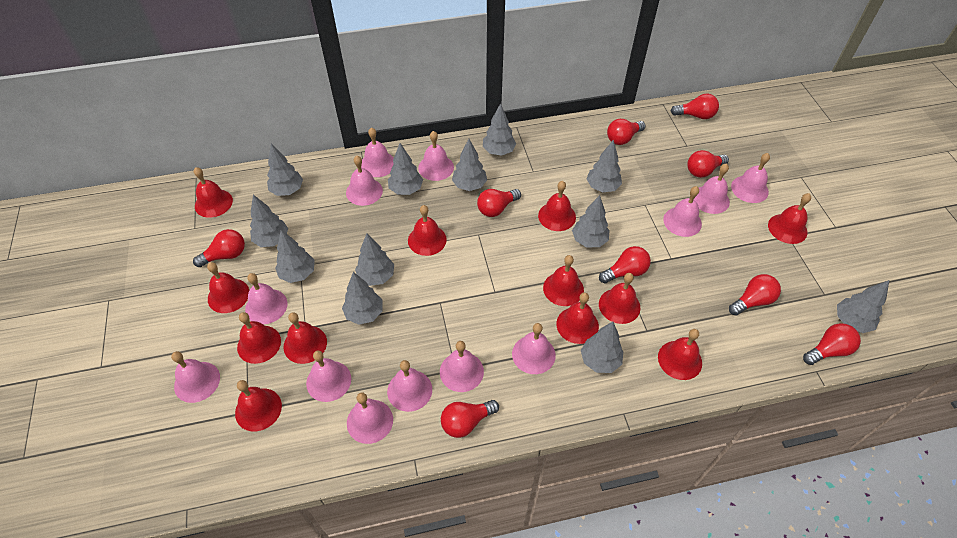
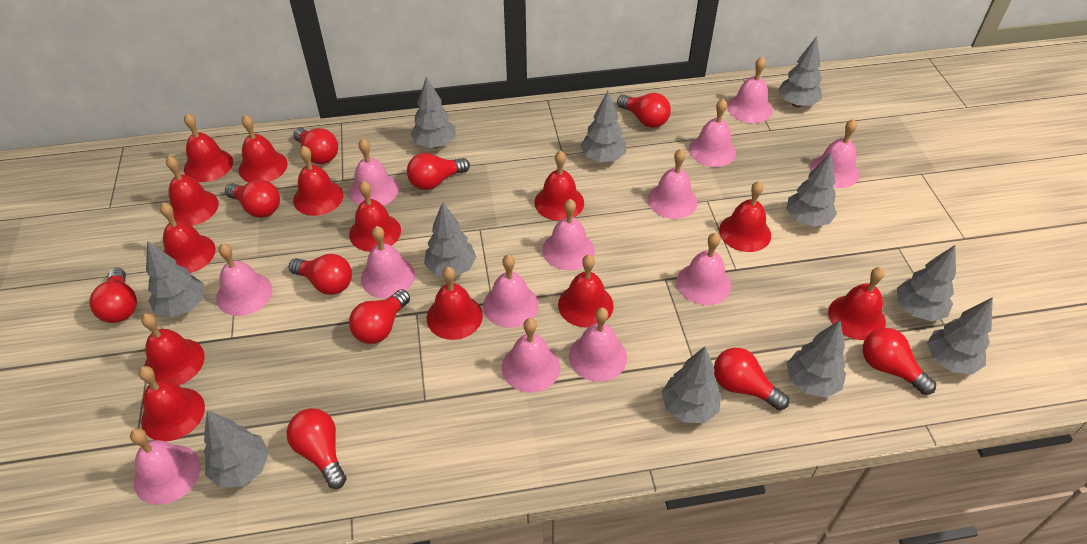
grey tree: [250,195,288,247] [267,144,303,196] [275,230,315,283] [342,272,382,325] [355,233,394,286] [388,143,423,195] [452,139,487,191] [483,103,516,156] [572,195,610,247] [581,322,623,373] [586,140,622,192] [837,280,889,333] = 12 -> [146,241,204,317] [204,410,269,488] [411,77,456,148] [424,202,476,276] [580,91,626,162] [662,347,721,423] [778,37,822,107] [786,153,837,227] [787,320,846,398] [897,245,956,322] [927,297,993,374] = 11
red bell: [194,167,233,218] [207,262,249,313] [235,380,282,431] [237,312,281,364] [284,312,327,364] [408,205,447,256] [538,181,576,231] [543,255,584,306] [556,293,599,344] [599,273,640,324] [658,329,702,380] [768,193,811,244] = 12 -> [138,366,205,441] [141,313,205,385] [160,203,216,273] [166,156,219,226] [184,113,233,182] [239,115,288,182] [293,146,344,216] [349,181,401,252] [427,267,483,340] [535,150,584,221] [558,255,614,328] [719,181,771,252] [828,267,886,340] = 13
red light bulb: [193,229,245,267] [441,400,499,438] [477,189,521,217] [599,246,651,283] [607,119,645,145] [671,93,719,119] [687,150,729,178] [729,274,781,315] [803,323,861,365] = 9 -> [90,267,137,323] [225,180,280,218] [286,408,346,489] [289,254,352,295] [293,128,338,164] [349,289,410,344] [407,153,470,190] [617,93,671,128] [714,348,789,410] [863,328,936,395] = 10

